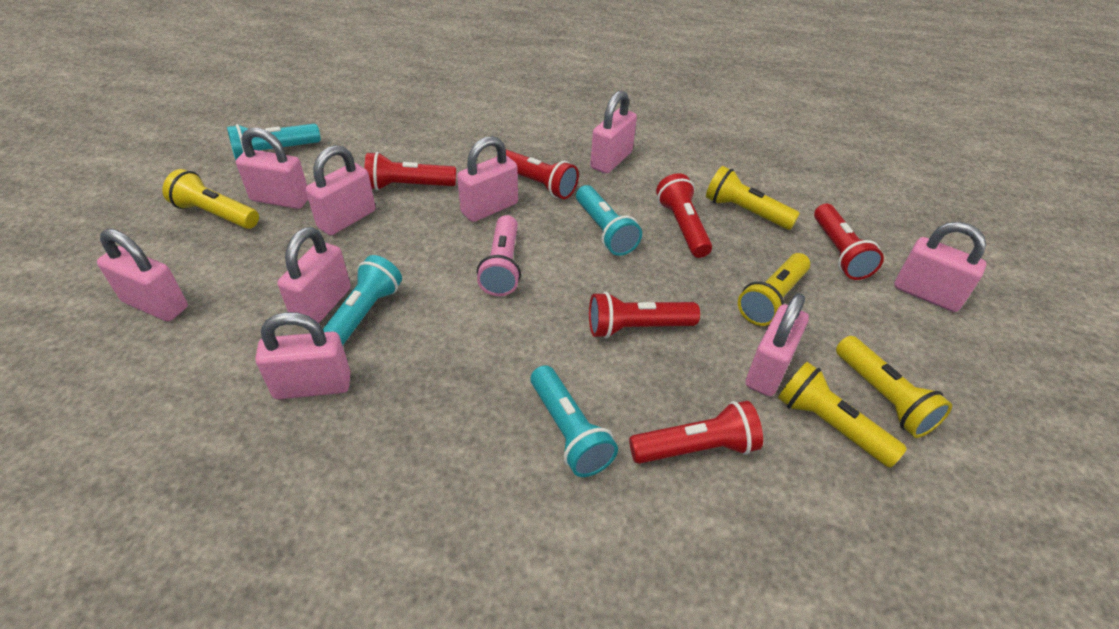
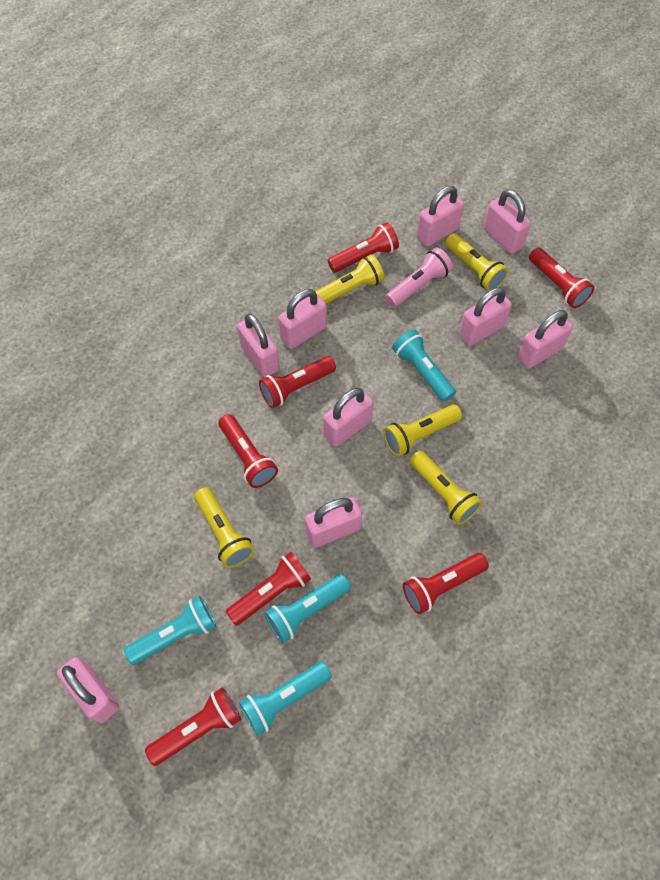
red flashlight: [364,152,456,190] [506,149,579,199] [589,292,700,338] [629,401,763,464] [656,173,712,258] [814,204,884,280] = 6 -> [145,688,241,766] [219,414,278,488] [226,552,311,626] [259,356,336,408] [328,222,399,273] [403,553,489,614] [529,248,594,308] = 7

